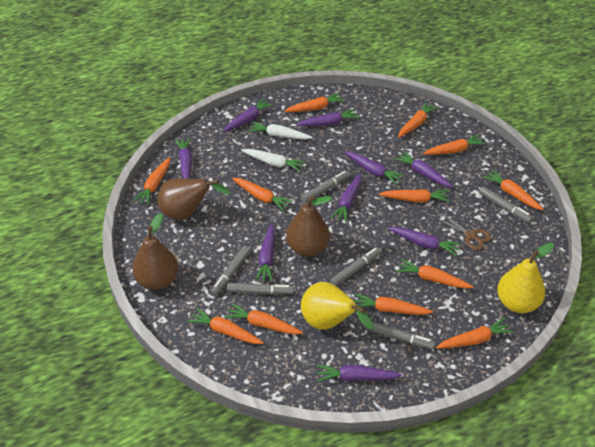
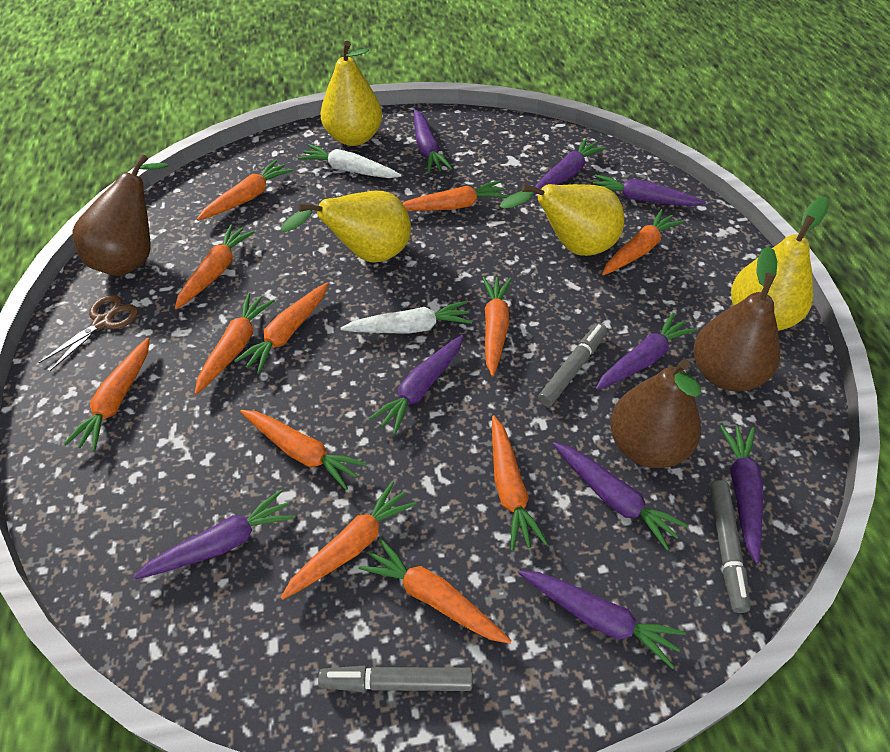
grey marker: [211,246,250,296] [227,283,294,295] [301,171,350,203] [330,247,381,286] [366,322,435,349] [479,186,533,223] = 6 -> [318,666,473,692] [538,323,607,406] [709,480,751,613] = 3
yellow pear: [301,282,374,330] [497,243,554,313] = 2 -> [281,191,411,263] [320,41,382,146] [500,184,624,256] [731,197,829,331] = 4

